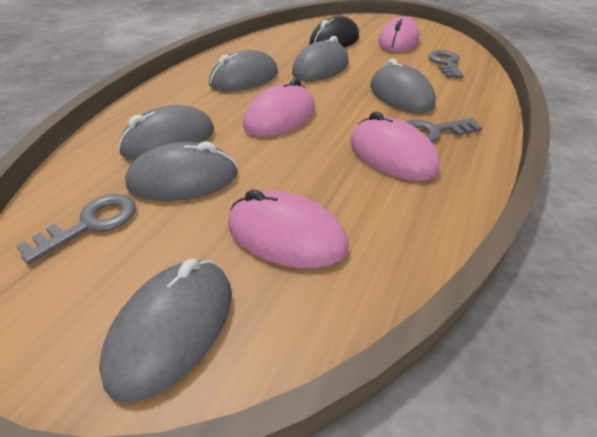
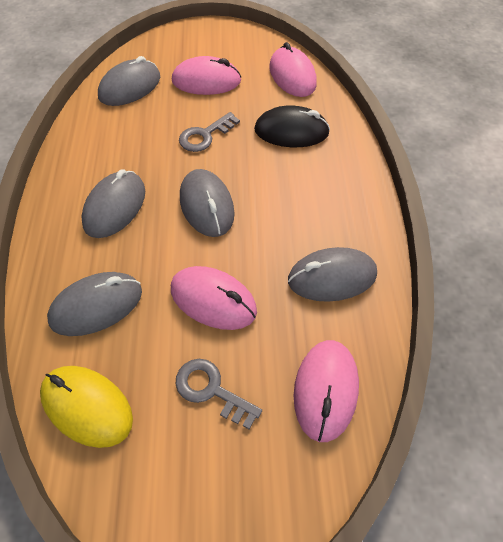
grey key: [16,194,136,264] [405,118,482,142] [428,50,464,78] = 3 -> [176,359,262,429] [179,112,240,152] = 2
grey mouse: [99,259,232,403] [118,105,214,160] [125,141,238,201] [209,50,278,91] [292,36,349,81] [370,58,436,113] = 6 -> [47,272,142,336] [81,169,145,238] [98,56,160,106] [180,169,235,237] [288,247,377,302] = 5
yellow mouse: none = 0 -> [40,366,133,448] = 1

